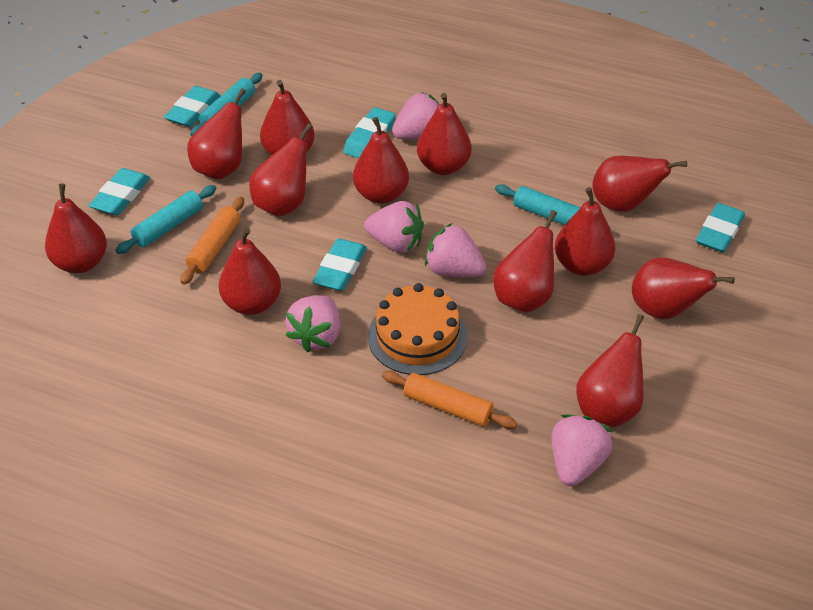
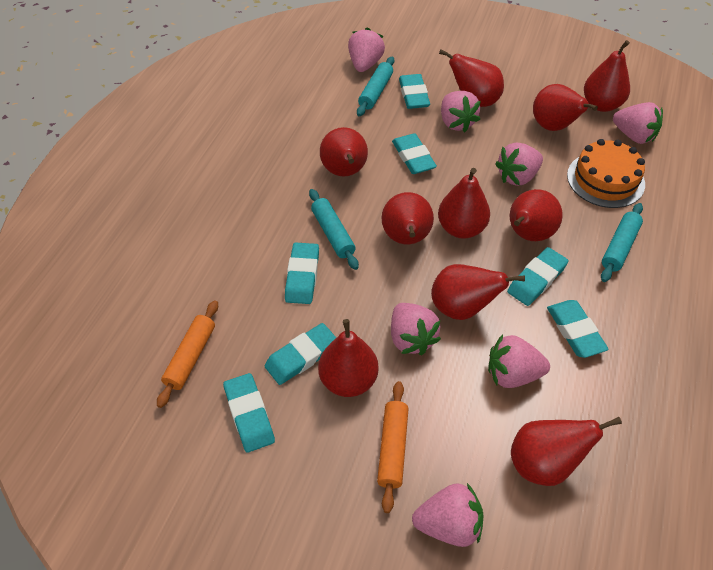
pink strawberry: [285,295,340,352] [364,201,424,253] [392,92,440,140] [425,223,486,277] [551,415,612,486] = 5 -> [348,28,385,72] [391,303,441,355] [412,483,483,547] [441,91,481,132] [488,334,550,388] [495,142,543,186] [613,102,663,144] = 7
red pear: [45,184,107,273] [187,88,246,180] [219,228,281,315] [249,123,312,217] [260,80,314,156] [353,117,409,204] [417,93,471,175] [493,210,557,313] [555,187,615,276] [576,314,644,427] [592,156,687,212] [632,257,735,319] = 12 -> [318,319,379,397] [320,127,368,176] [382,192,434,244] [431,264,525,320] [438,168,490,239] [439,49,504,107] [510,189,563,241] [511,417,622,486] [533,84,598,131] [584,40,630,112] = 10
turquoise eraser: [88,168,150,215] [164,86,221,127] [312,238,367,291] [343,107,396,158] [696,203,745,252] = 5 -> [223,373,275,453] [265,323,336,385] [285,242,319,304] [392,133,437,174] [399,74,430,109] [507,247,568,306] [547,300,609,358] = 7

